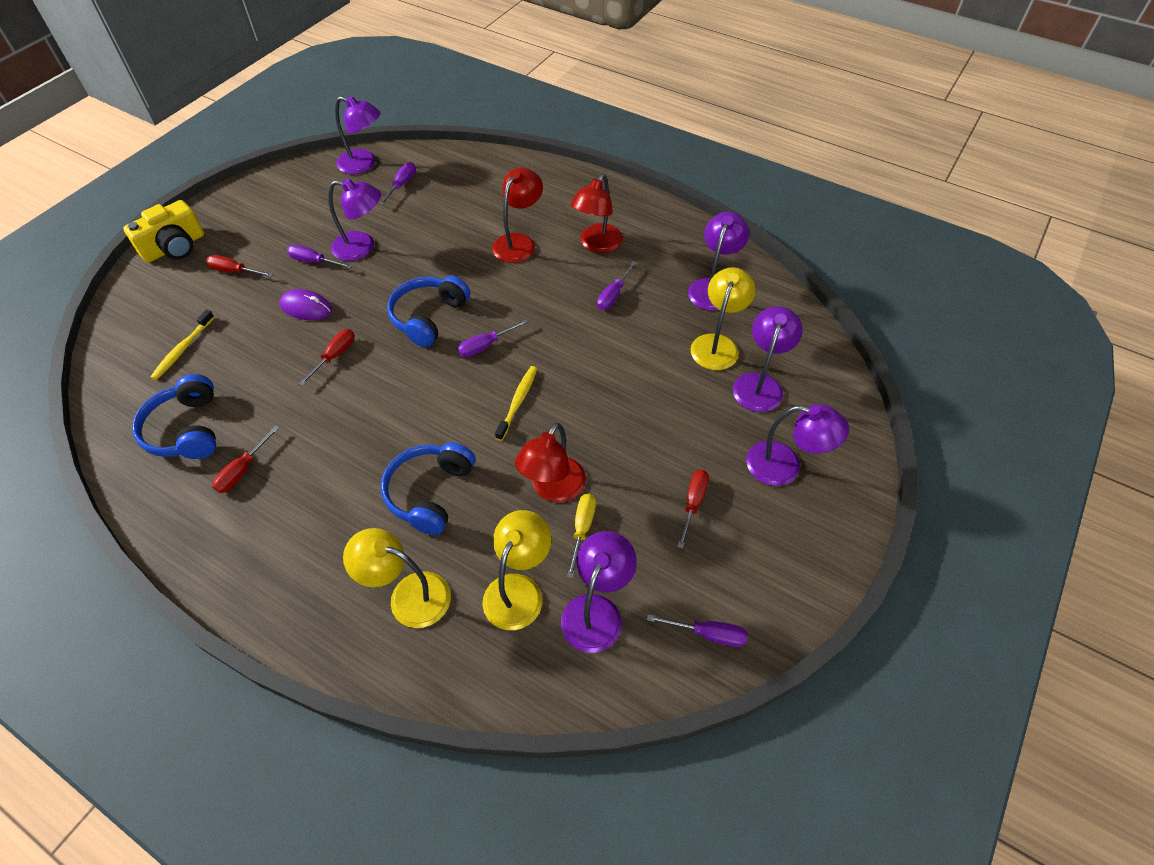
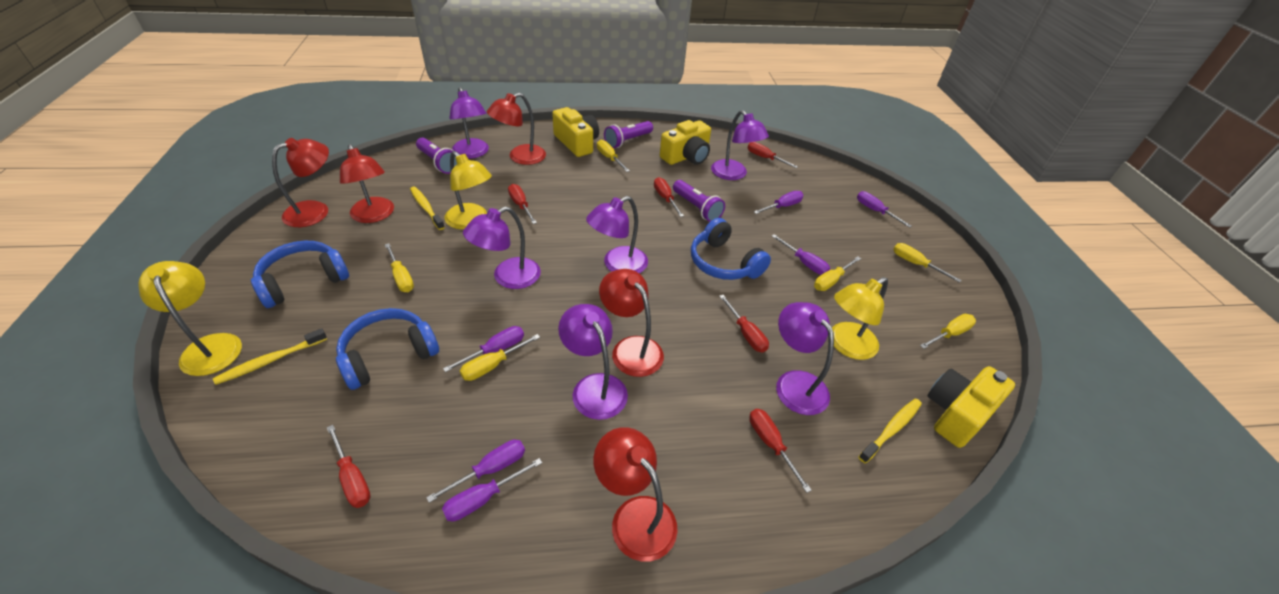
purple flashlight: none = 0 -> [416,137,457,174] [604,121,653,148] [673,180,725,222] = 3
purple mouse: [280,289,332,320] = 1 -> none = 0
purple screwdriver: [287,245,353,268] [379,162,416,205] [458,319,528,357] [597,261,637,310] [647,614,748,647] = 5 -> [426,440,525,503] [442,458,542,521] [443,326,524,372] [754,191,803,214] [772,234,830,275] [857,191,912,228] = 6
red lamp: [492,168,543,263] [515,423,586,502] [571,174,623,253] = 3 -> [272,138,329,227] [340,144,394,223] [487,93,546,165] [593,427,678,562] [599,269,664,377] = 5
red screwdriver: [206,255,273,277] [212,425,279,493] [298,329,355,386] [677,470,709,549] = 4 -> [327,425,371,508] [508,184,537,224] [654,177,684,217] [719,295,769,352] [748,142,798,168] [749,409,812,493] = 6
yellow camera: [123,200,204,263] = 1 -> [552,107,599,157] [660,120,711,165] [928,366,1015,448] = 3
yellow screwdriver: [567,494,596,578] = 1 -> [385,243,414,292] [460,334,540,381] [597,140,630,172] [814,256,861,291] [893,243,961,283] [920,314,976,349] = 6
yellow toothbrush: [150,310,215,380] [495,366,537,441] = 2 -> [213,328,327,385] [410,187,445,230] [859,399,922,463] = 3

